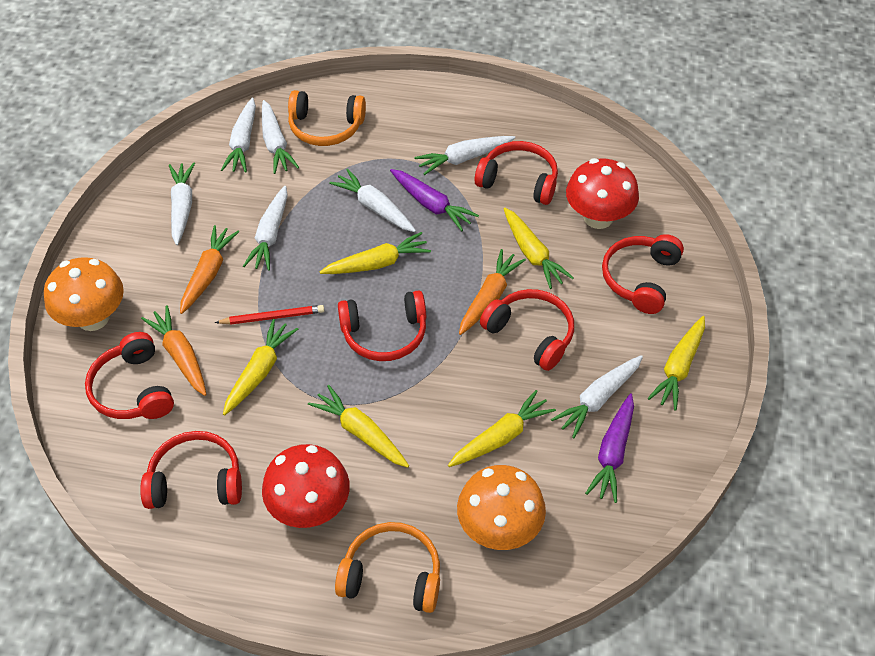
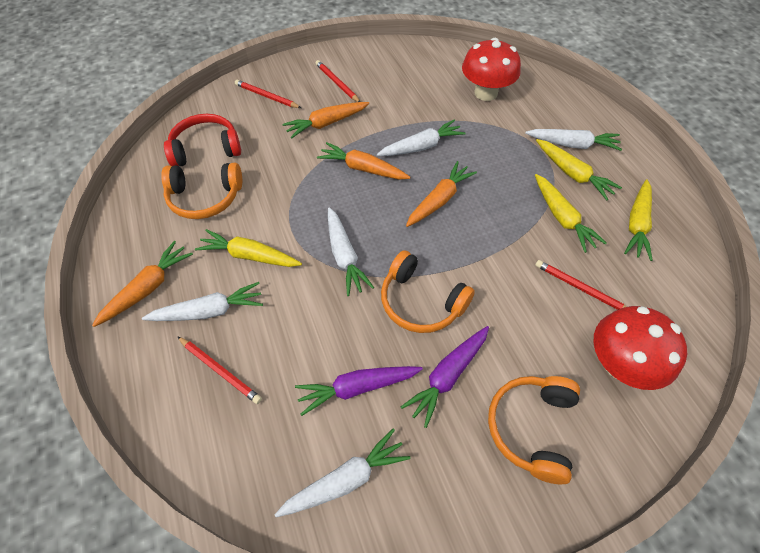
orange carrot: [141,306,207,396] [180,225,239,314] [459,249,526,335] = 3 -> [92,241,193,327] [283,102,369,139] [317,142,411,180] [406,161,477,227] = 4
orange headphones: [288,90,366,146] [335,522,440,613] = 2 -> [161,163,242,219] [381,250,475,333] [488,376,580,485] = 3
orange mushroom: [44,257,124,331] [457,465,546,550] = 2 -> none = 0
red headphones: [85,332,174,419] [140,431,242,509] [338,290,426,361] [475,141,558,205] [480,289,574,371] [602,234,684,314] = 6 -> [164,114,241,166] = 1
red pencil: [215,305,324,325] = 1 -> [177,336,262,404] [235,80,301,108] [316,60,360,102] [535,260,627,310] = 4
white carrot: [169,162,195,245] [221,98,256,173] [243,186,288,271] [262,100,299,174] [329,169,416,232] [414,136,515,175] [551,355,643,438] = 7 -> [142,282,263,321] [275,429,410,517] [328,207,374,296] [377,120,466,156] [525,129,622,151] = 5
yellow carrot: [223,319,298,416] [308,385,409,468] [320,232,431,274] [448,390,556,467] [503,207,574,289] [648,316,705,411] = 6 -> [195,229,302,267] [535,174,606,253] [536,139,622,200] [624,179,653,261] = 4

